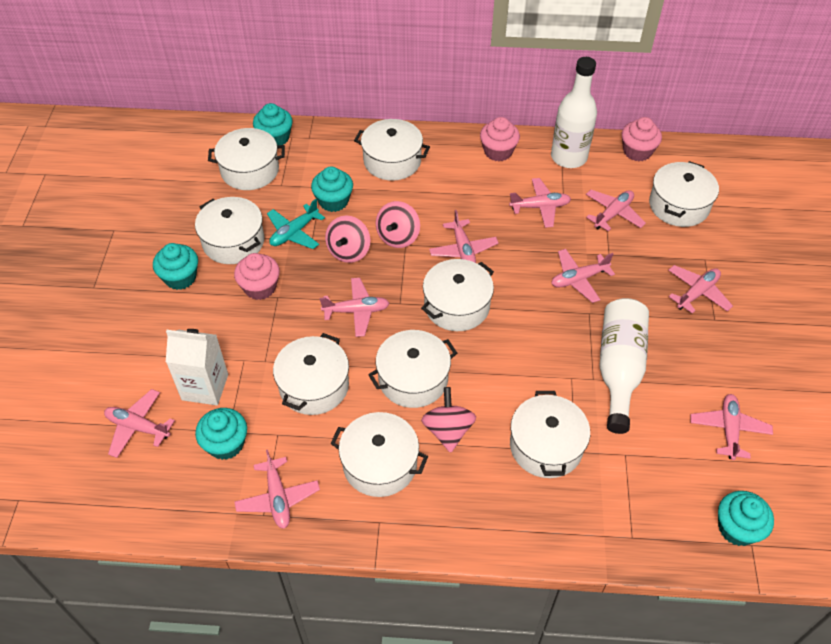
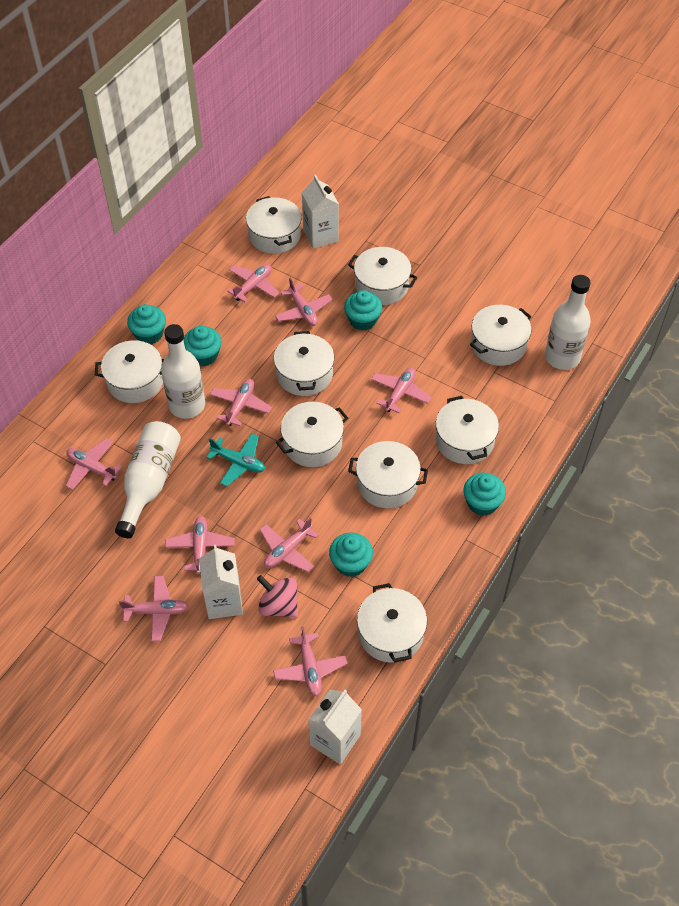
pink cupcake: [234,253,280,300] [480,117,520,161] [622,117,662,161] = 3 -> none = 0
pink spinning top: [325,215,370,263] [376,201,420,248] [421,387,476,453] = 3 -> [257,575,298,618] = 1
white bottle: [551,57,597,168] [599,298,649,434] = 2 -> [115,421,181,538] [161,324,205,419] [545,275,591,370] = 3
white carton: [166,329,228,405] = 1 -> [199,545,243,619] [302,175,339,249] [308,690,362,765] = 3

